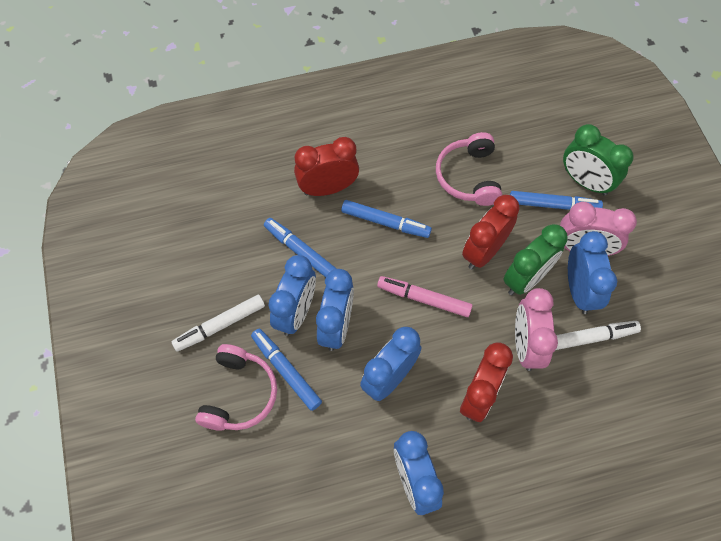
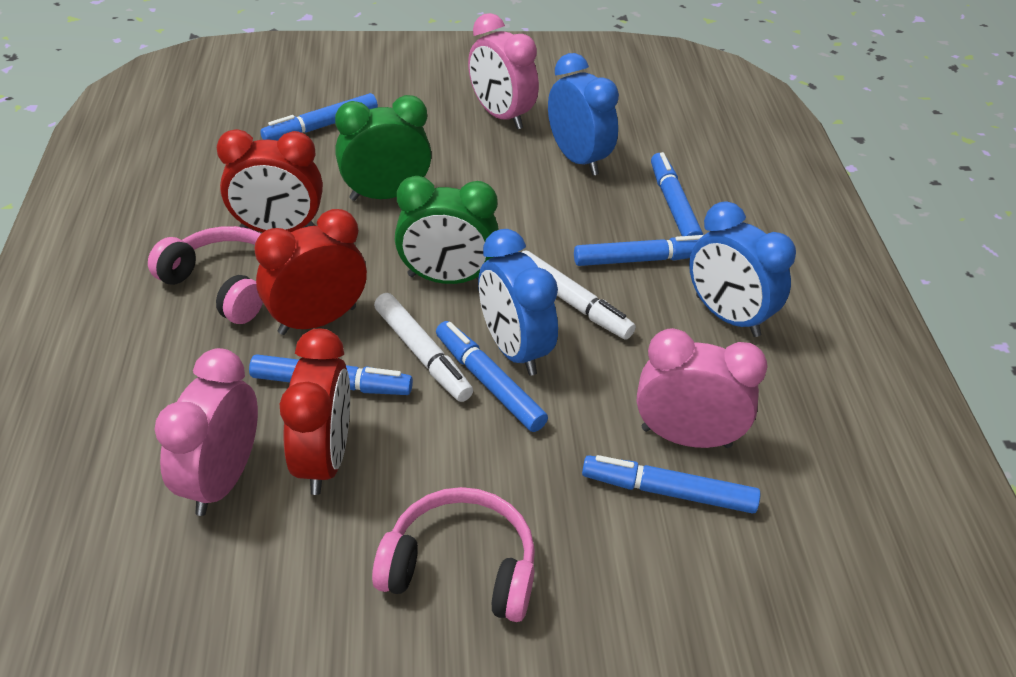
blue clock: [269,255,316,336] [316,269,354,351] [360,327,421,401] [394,431,444,515] [568,231,617,314] = 5 -> [478,229,558,376] [548,53,619,176] [689,201,796,337] = 3
blue marker: [251,329,322,411] [264,218,337,277] [341,200,432,238] [510,191,603,210] = 4 -> [249,354,413,395] [260,93,378,140] [436,321,548,432] [574,235,703,266] [582,455,761,514] [651,152,703,236] = 6
pink clock: [515,288,558,371] [560,202,637,256] = 2 -> [155,348,258,516] [468,13,539,129] [636,328,768,448] = 3
pink marker: [377,276,473,317] = 1 -> none = 0

